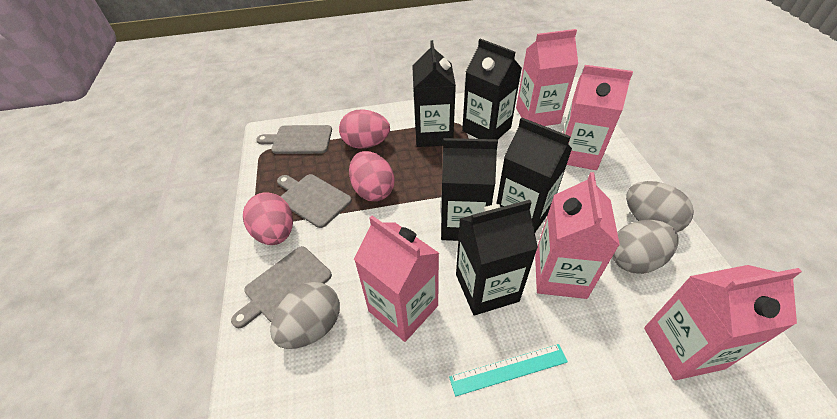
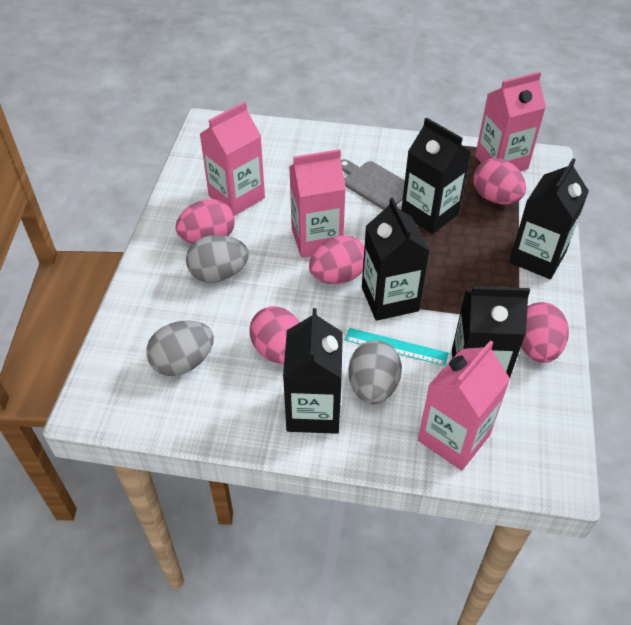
grey cutting board: [231,246,332,328] [256,125,332,154] [277,174,352,228] = 3 -> [341,159,405,210] = 1
pink carton: [354,215,439,342] [516,29,578,126] [535,172,620,299] [563,65,633,170] [644,265,802,380] = 5 -> [200,102,265,216] [289,149,346,258] [418,340,510,471] [475,72,546,172] = 4
pink egg: [243,192,293,245] [339,109,390,148] [349,151,395,201] = 3 -> [175,199,235,244] [249,306,299,365] [309,235,365,284] [473,158,526,204] [521,302,569,363] = 5

